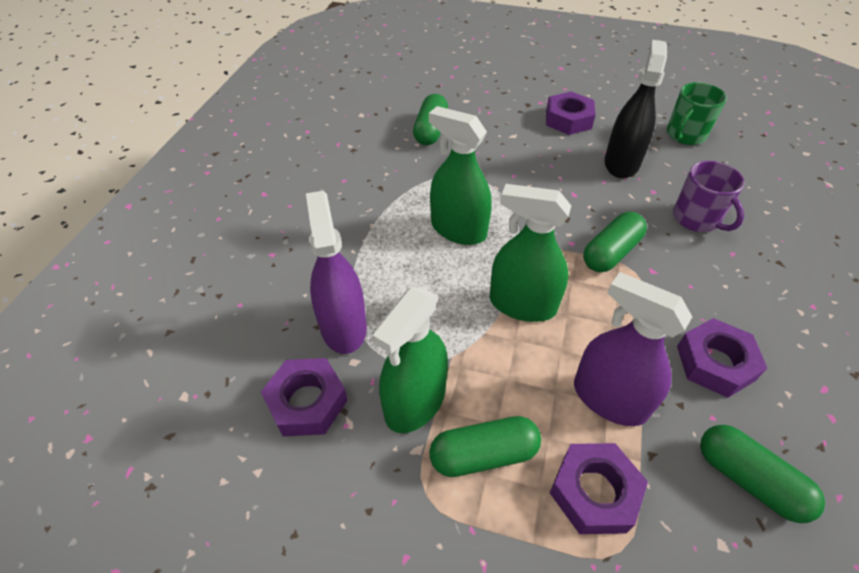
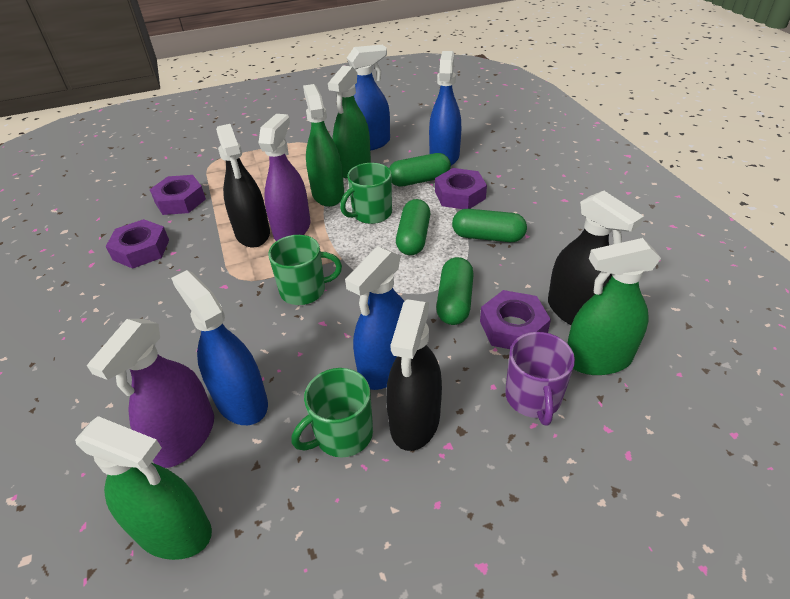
black spray bottle: [605,40,667,178] = 1 -> [216,124,270,248] [386,299,442,451] [548,191,644,325] = 3
blue spray bottle: none = 0 -> [171,270,268,425] [345,246,404,390] [347,45,390,151] [429,51,461,165] = 4
green mug: [667,82,727,145] = 1 -> [268,235,342,305] [291,368,373,458] [340,163,392,224] = 3
green spray bottle: [372,287,448,433] [429,106,492,245] [490,184,571,322] = 3 -> [75,416,212,560] [303,84,344,207] [328,65,371,179] [567,238,661,375] = 4

